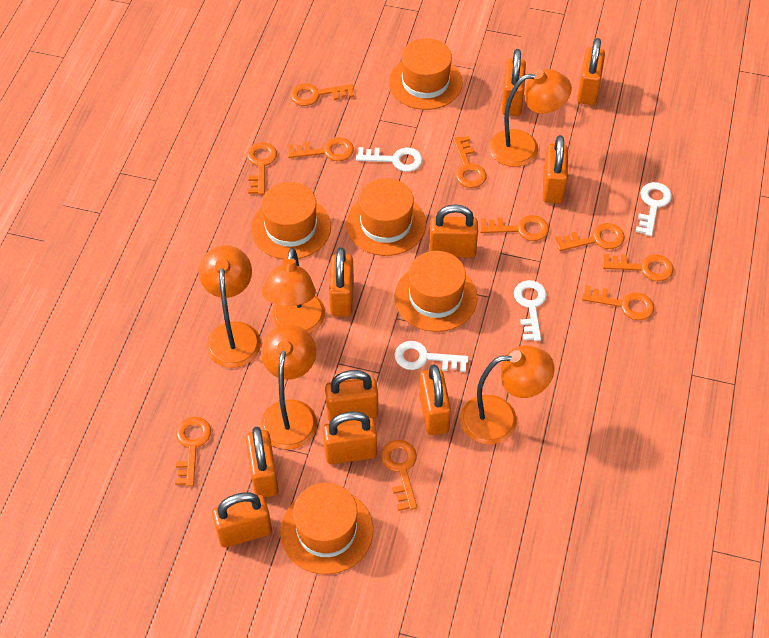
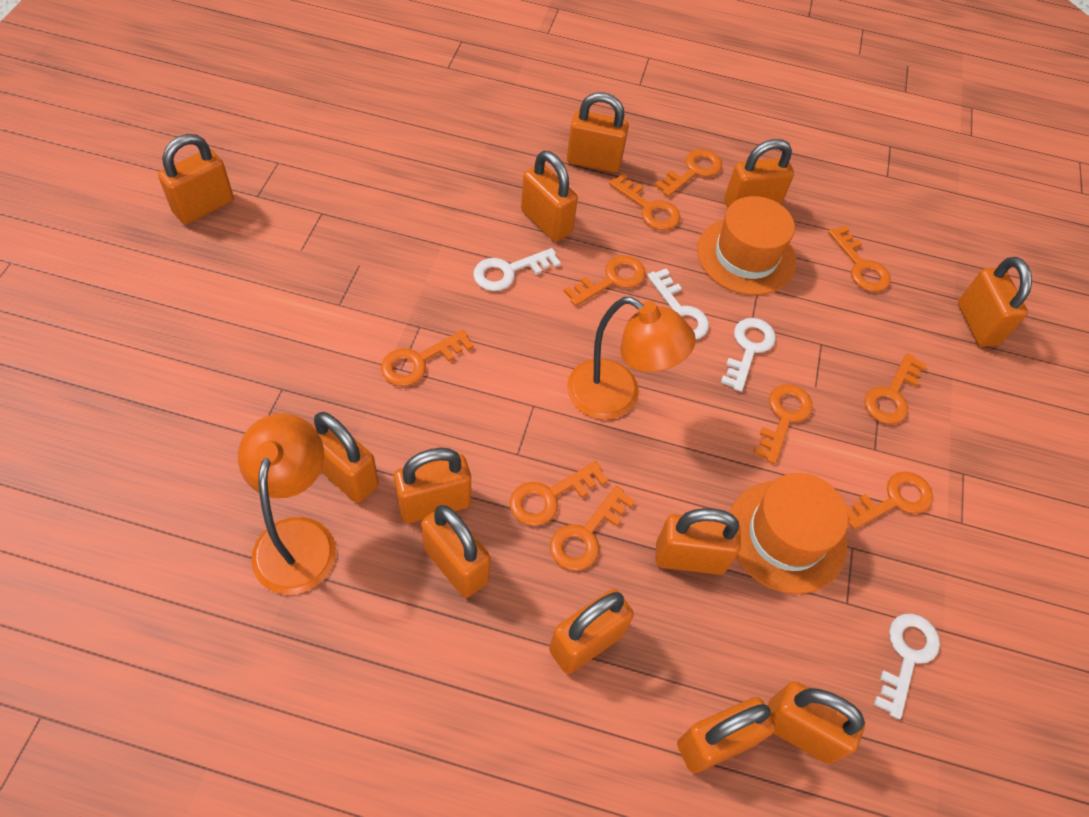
orange hat: [251,182,331,259] [280,483,373,574] [346,178,426,256] [389,38,463,110] [394,251,477,332] = 5 -> [697,196,796,295] [729,473,848,594] = 2
orange lamp: [199,245,261,368] [260,325,317,449] [262,248,325,334] [460,346,555,445] [489,69,572,167] = 5 -> [238,413,336,595] [567,297,696,420] = 2
orange padlock: [212,492,272,548] [246,427,279,497] [323,411,377,464] [325,370,378,422] [329,247,354,317] [419,365,451,435] [429,204,478,258] [502,49,526,116] [543,135,568,204] [577,38,605,105] = 10 -> [158,134,234,224] [312,412,379,503] [394,448,471,523] [421,505,491,598] [521,151,578,242] [549,589,634,674] [567,92,629,172] [655,508,741,575] [677,697,776,773] [724,139,794,208] [767,681,865,764] [958,257,1032,347] = 12

